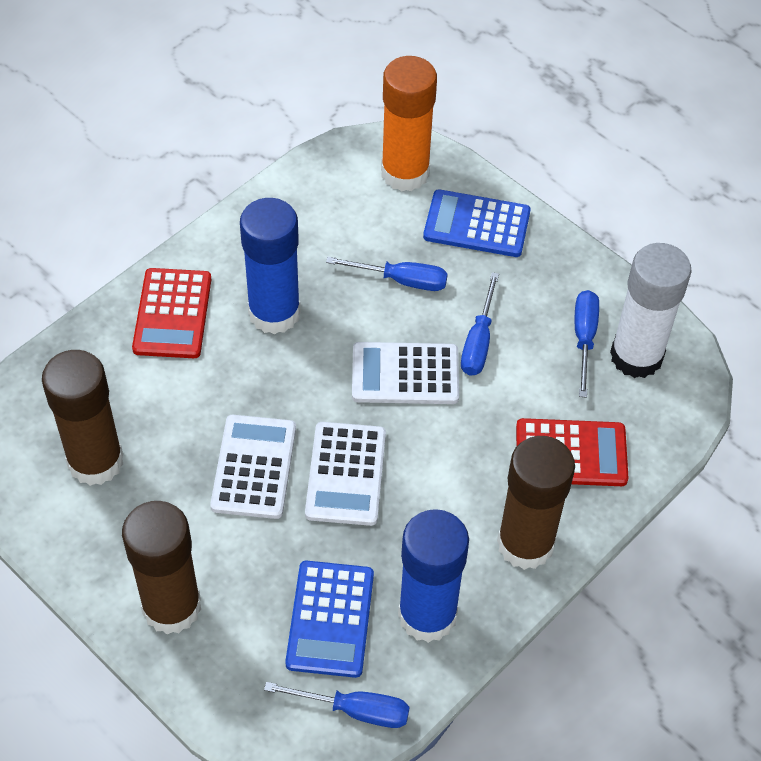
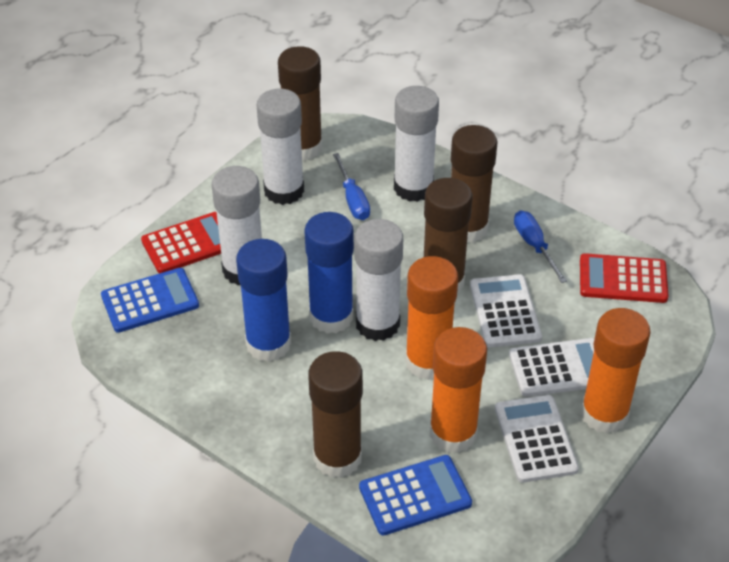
blue screwdriver: [264,682,410,728] [326,257,448,291] [461,272,499,376] [575,290,599,398] = 4 -> [333,153,370,220] [514,210,567,283] = 2
brown glue stick: [42,350,123,486] [122,501,201,634] [497,436,575,570] = 3 -> [278,46,323,160] [308,351,363,478] [424,178,472,293] [451,125,497,243] = 4
orange glue stick: [381,56,437,191] = 1 -> [405,256,458,380] [430,327,487,453] [581,308,651,434] = 3
white glue stick: [610,243,692,378] = 1 -> [212,166,262,285] [257,89,304,205] [354,219,403,341] [394,86,439,202] = 4

